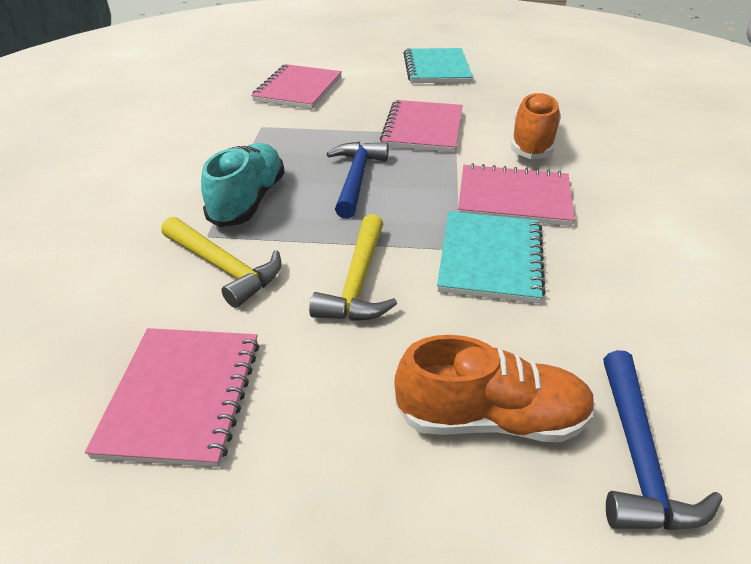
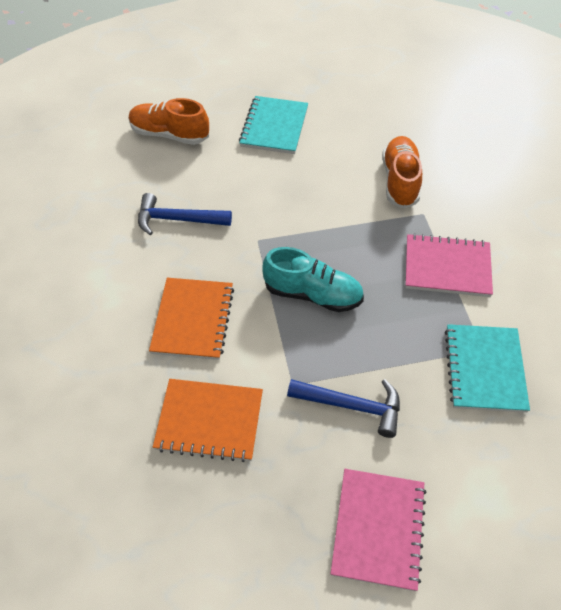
orange notebook: none = 0 -> [149,278,234,360] [153,379,263,462] = 2
pink notebook: [85,328,259,467] [251,64,342,109] [380,100,462,152] [458,163,575,226] = 4 -> [331,469,427,591] [405,233,493,297] = 2
yellow hammer: [161,217,282,308] [309,214,397,321] = 2 -> none = 0

